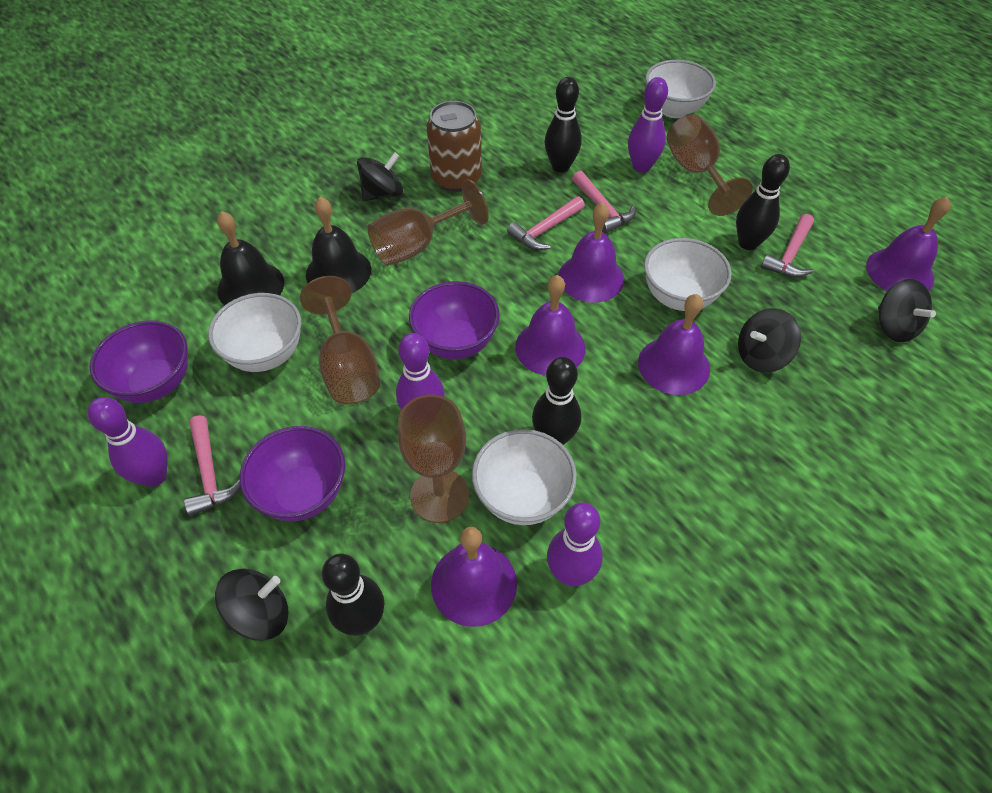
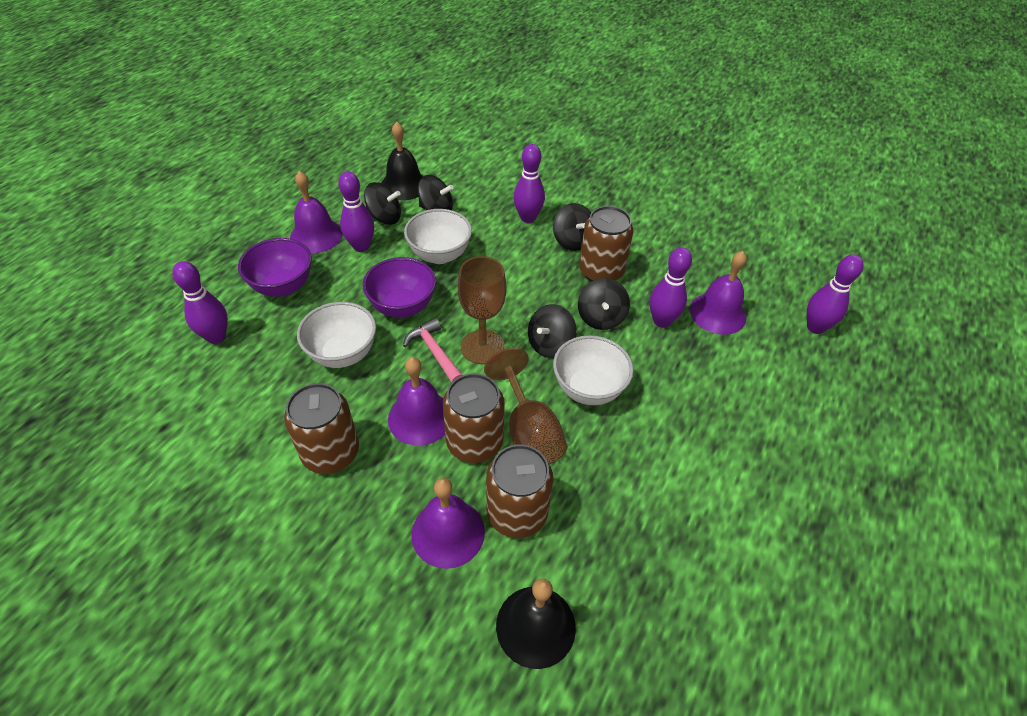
black bowling pin: [322,554,384,636] [532,357,581,445] [545,77,582,172] [736,154,790,250] = 4 -> none = 0
black spinning top: [215,569,289,641] [357,152,403,201] [738,308,801,373] [878,279,936,342] = 4 -> [364,182,401,225] [418,175,453,210] [528,304,577,358] [553,203,591,251] [578,278,630,330] = 5
brown can: [427,101,482,192] = 1 -> [284,383,359,474] [443,373,505,463] [486,444,553,538] [579,206,633,281] = 4
brown goblet: [300,276,380,404] [367,179,489,266] [398,394,469,523] [666,114,753,216] = 4 -> [458,256,507,364] [484,348,567,464] = 2
pink hammer: [184,415,241,516] [507,196,585,250] [572,171,636,234] [761,214,814,278] = 4 -> [403,318,462,383] = 1
purple bell: [431,527,517,627] [515,275,586,376] [558,202,624,303] [638,294,710,395] [866,196,951,291] = 5 -> [290,171,343,253] [388,357,445,446] [411,478,485,569] [690,251,747,335] = 4
purple bowl: [90,321,188,403] [239,426,345,521] [409,281,500,359] = 3 -> [238,238,312,297] [363,257,436,318] = 2
purple bowling pin: [88,397,168,487] [396,333,444,410] [547,503,602,586] [628,77,668,173] = 4 -> [173,261,228,344] [338,171,374,252] [514,144,545,223] [650,247,692,328] [807,255,864,334] = 5
white bowl: [208,293,301,372] [472,429,577,525] [644,238,732,311] [645,60,716,118] = 4 -> [297,302,376,368] [404,209,472,264] [553,335,633,405] = 3

